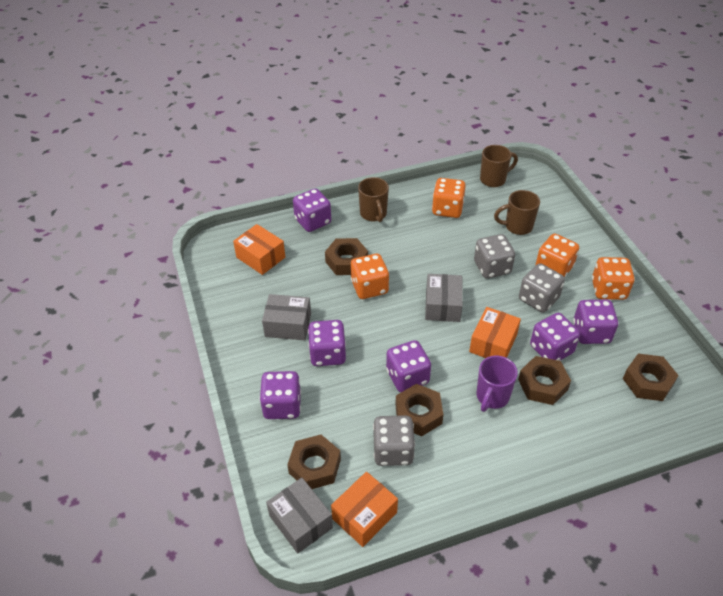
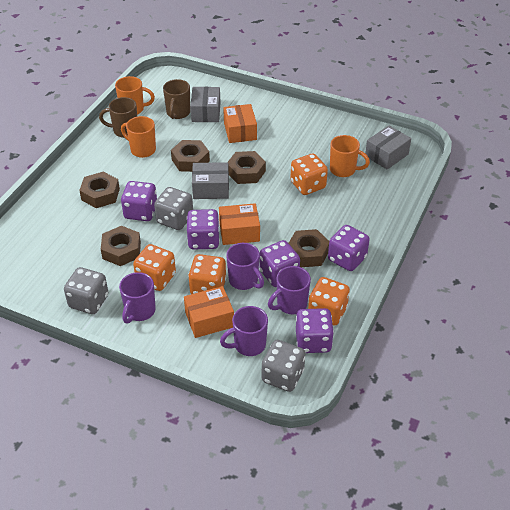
brown mug: [358,177,389,222] [480,145,518,187] [494,190,540,235] = 3 -> [99,97,137,138] [163,79,190,119] = 2
orange mug: none = 0 -> [115,76,155,115] [121,116,156,158] [330,135,370,177] = 3
purple dice: [260,371,301,419] [293,188,331,232] [308,320,346,366] [386,340,431,392] [530,313,580,361] [573,300,618,344] = 6 -> [121,181,157,221] [187,209,220,249] [259,240,300,287] [296,308,334,353] [328,225,370,271] = 5
purple mug: [476,355,518,412] = 1 -> [119,272,156,324] [220,306,268,356] [226,243,264,290] [268,266,311,314] = 4

